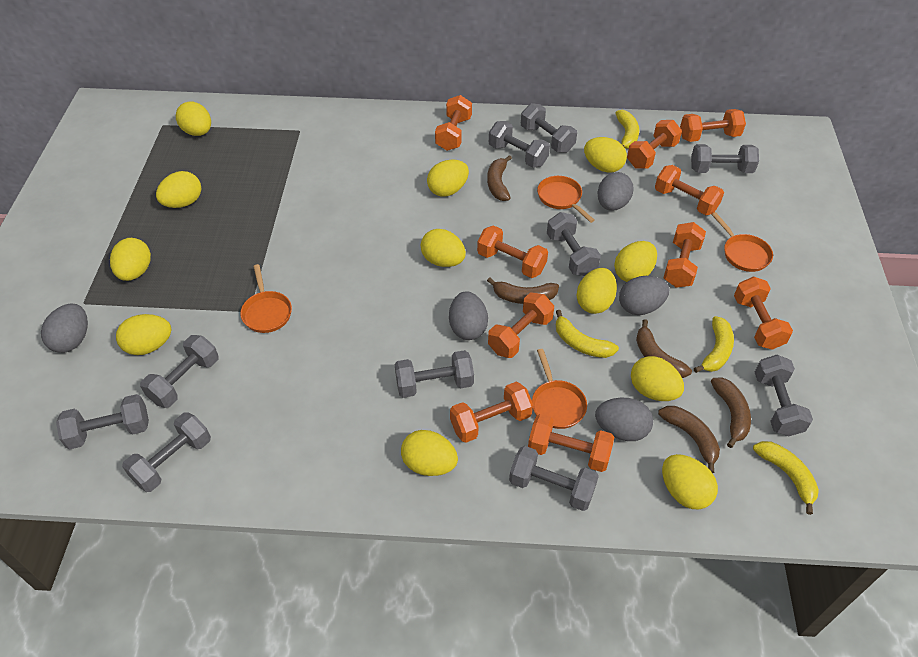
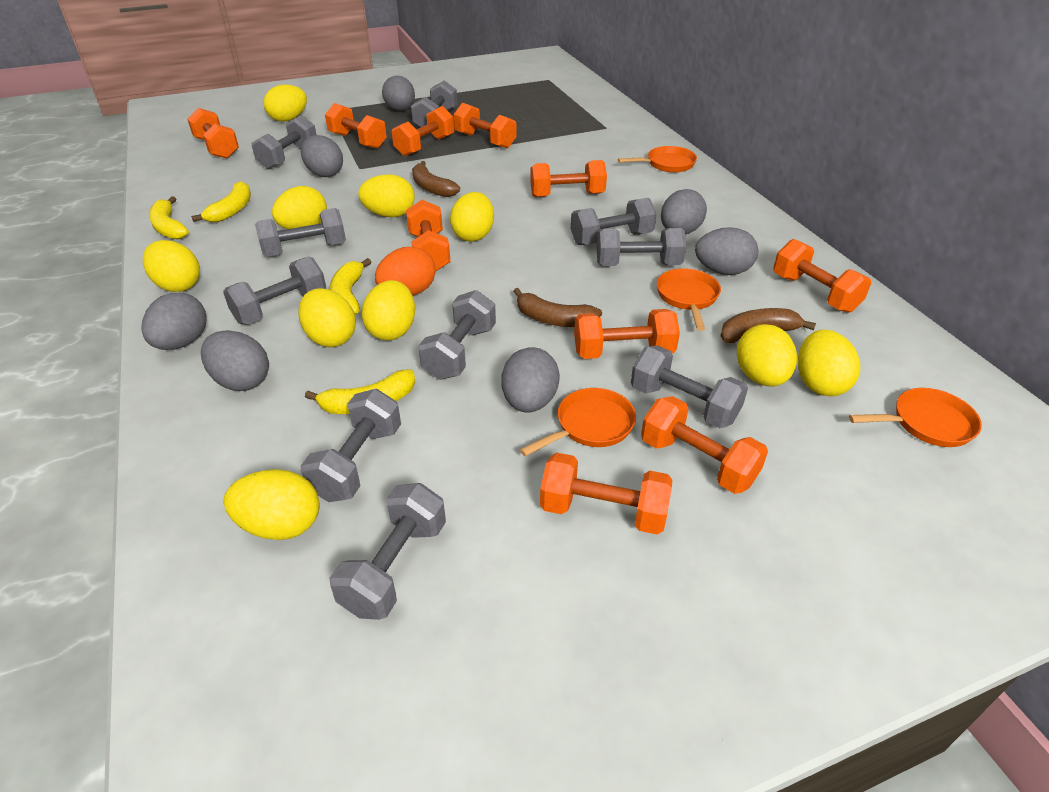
brown banana: [487,155,512,201] [487,278,559,304] [636,319,692,378] [658,406,720,473] [711,377,751,448] = 5 -> [412,161,460,197] [513,288,602,327] [720,308,816,343] = 3
grey egg: [41,304,88,353] [449,291,488,340] [595,398,653,441] [597,172,634,211] [619,276,670,315] = 5 -> [141,292,207,350] [201,330,269,391] [301,135,343,177] [382,76,415,111] [501,347,560,413] [661,189,707,234] [695,227,758,275] = 7
orange egg: none = 0 -> [375,247,436,296] = 1
yellow egg: [110,238,151,281] [116,314,171,355] [156,171,201,208] [176,101,211,136] [401,430,458,476] [421,229,466,267] [427,159,469,196] [577,268,617,314] [584,137,627,173] [614,241,657,282] [631,356,684,401] [662,454,718,509] = 12 -> [143,240,200,292] [223,469,320,540] [263,85,307,122] [272,186,327,229] [298,288,356,347] [358,174,415,217] [362,280,415,340] [450,192,494,242] [737,324,797,387] [798,330,860,396] = 10

